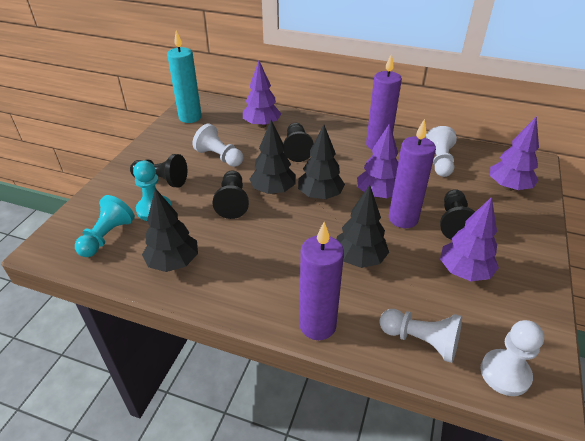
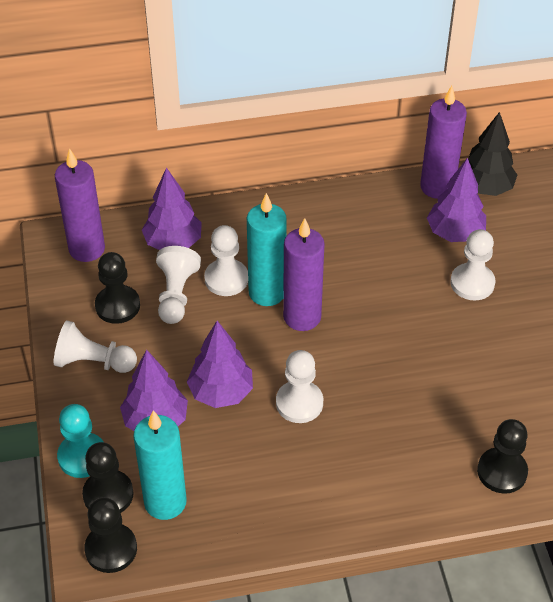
black tree: [142,188,198,272] [250,120,296,194] [298,125,345,199] [337,185,389,268] = 4 -> [459,112,517,196] = 1
turquoise candle: [167,31,202,123] = 1 -> [133,410,187,520] [247,193,287,306] = 2
turquoise pawn: [75,195,135,257] [133,161,172,221] = 2 -> [57,404,104,478] = 1
white pawn: [192,124,244,167] [380,309,462,363] [425,126,457,177] [480,320,544,396] = 4 -> [54,320,137,373] [156,246,201,324] [204,225,248,296] [276,350,323,423] [450,229,495,300] = 5

